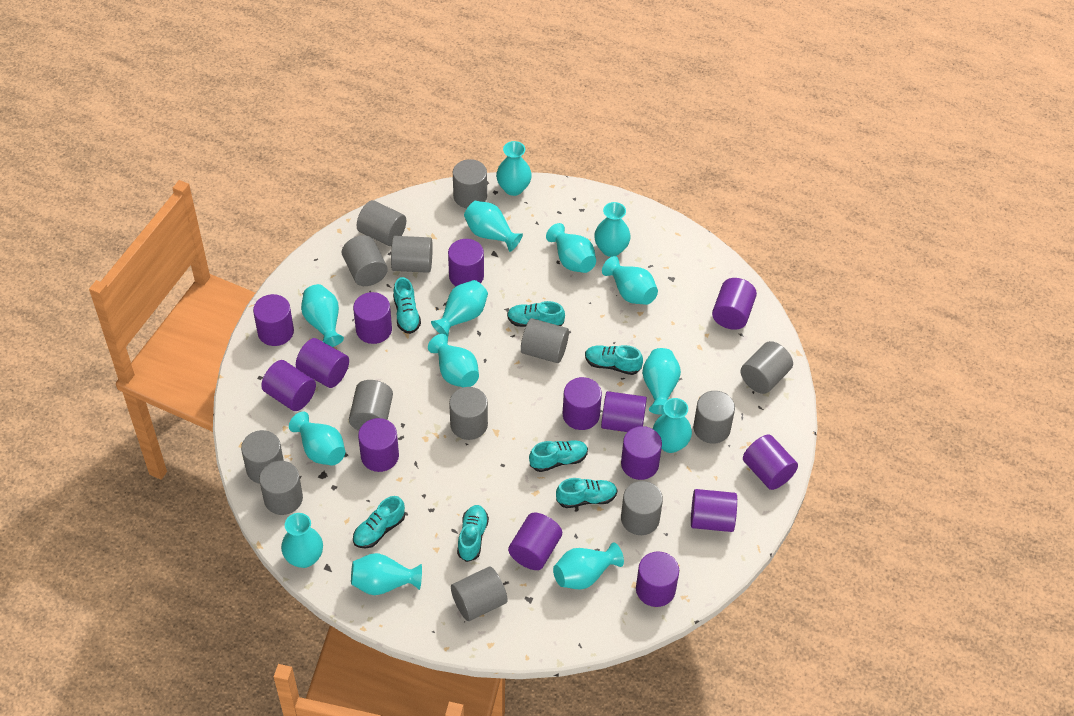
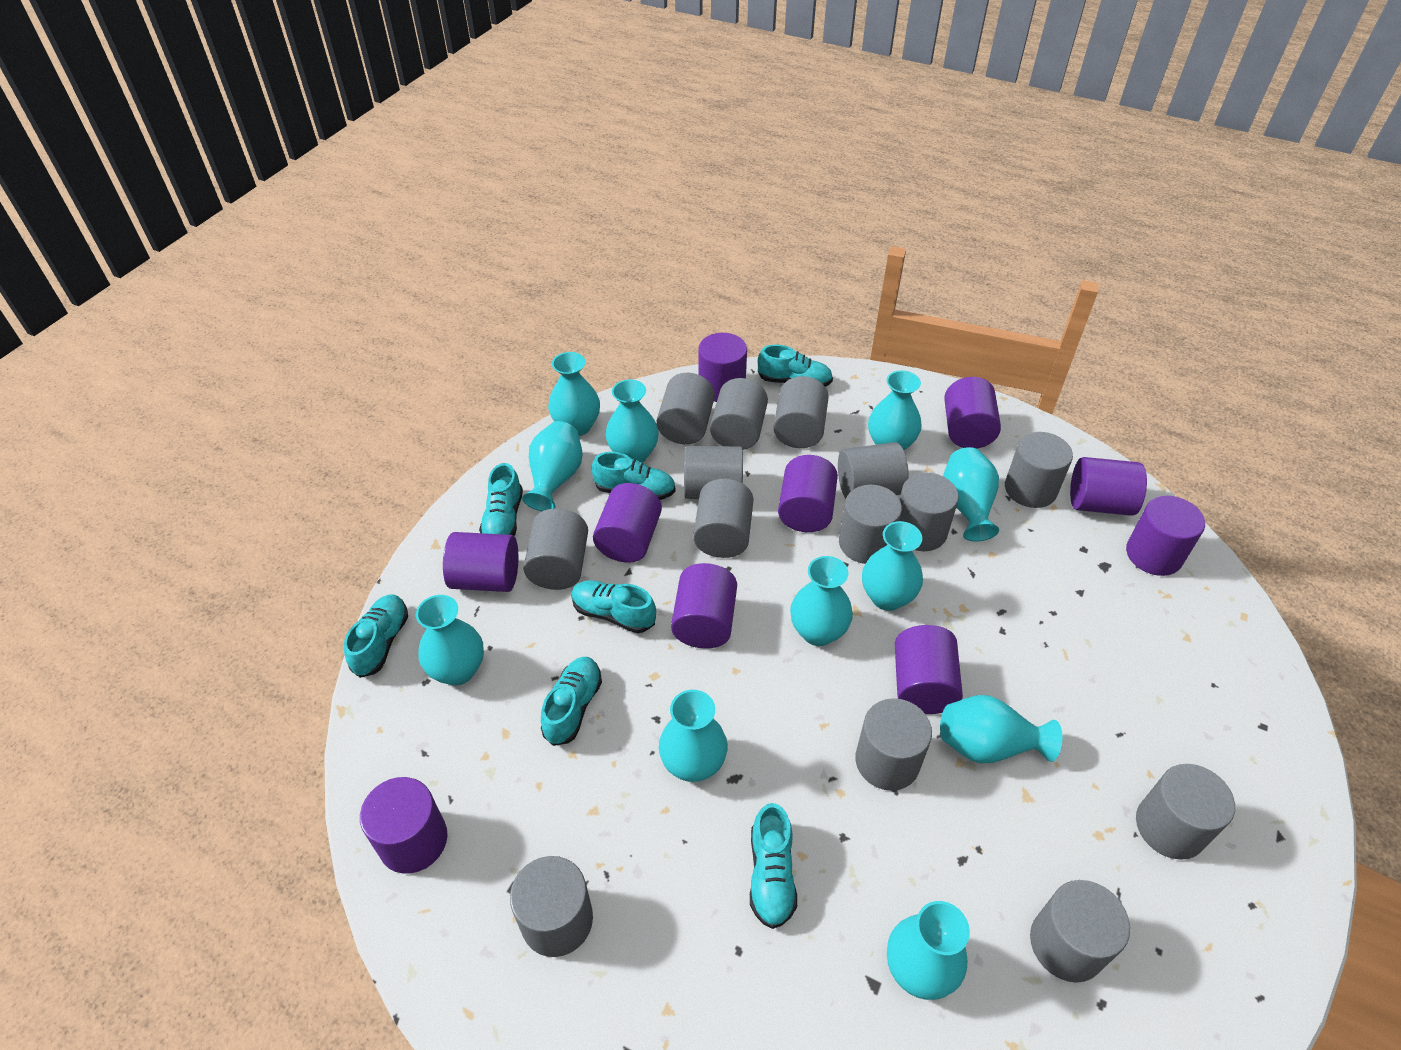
grey cylinder: [241,430,284,484] [259,461,303,515] [342,235,388,286] [349,380,393,431] [357,200,406,246] [391,236,433,273] [449,387,488,440] [451,566,508,621] [453,159,487,208] [521,318,569,363] [621,481,663,535] [693,391,735,444] [740,341,793,394] = 13 -> [510,856,593,957] [523,508,588,590] [657,373,715,444] [684,446,743,499] [693,479,754,558] [710,378,768,450] [773,376,829,448] [838,442,909,499] [839,485,902,564] [855,698,932,791] [900,473,959,551] [1005,432,1073,508] [1030,880,1130,983] [1136,764,1235,860] = 14
purple cylinder: [253,294,294,346] [261,360,316,411] [296,338,349,388] [353,292,392,344] [358,418,399,472] [448,239,484,286] [508,513,562,570] [563,377,602,430] [601,391,647,432] [621,426,662,480] [636,551,679,607] [691,489,737,532] [712,278,757,330] [743,434,798,490] = 14 -> [360,777,448,874] [443,532,518,592] [593,483,662,563] [671,563,737,649] [698,333,747,402] [778,455,838,532] [895,625,963,714] [944,377,1001,449] [1070,457,1147,516] [1126,496,1205,576] = 10
turquoise vase: [281,513,323,568] [289,412,345,466] [301,284,344,347] [351,553,422,595] [428,334,479,387] [431,280,488,337] [464,201,523,252] [496,141,532,196] [546,223,596,273] [553,542,624,590] [594,202,631,257] [602,256,658,305] [642,348,681,415] [653,398,692,453] = 14 -> [416,595,484,686] [522,421,583,511] [548,352,600,436] [605,379,659,462] [659,690,728,782] [790,556,853,646] [862,521,923,611] [868,370,922,450] [887,901,970,1000] [940,695,1062,764] [943,447,999,542] = 11

